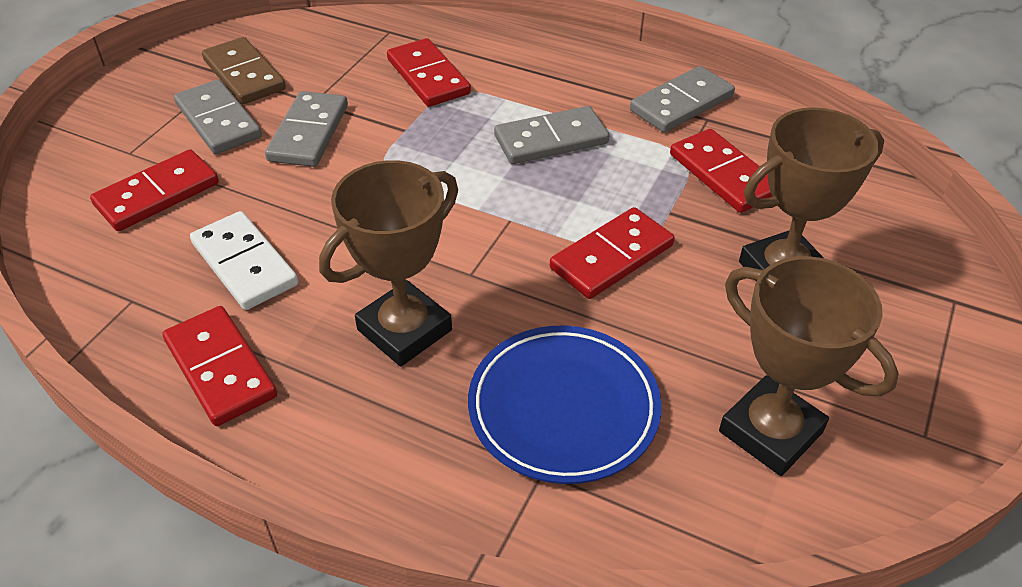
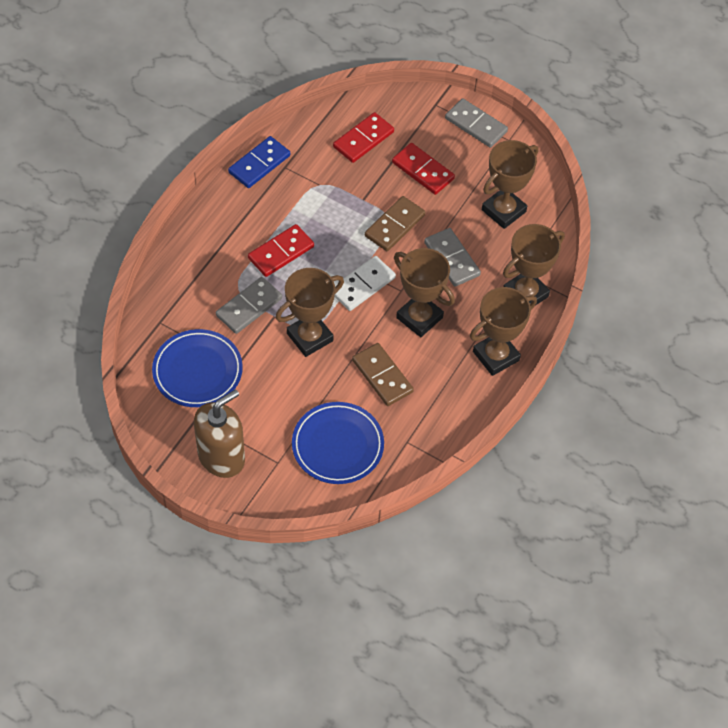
blue domino: none = 0 -> [228,136,290,188] = 1
blue plate: [468,326,662,484] = 1 -> [152,329,243,407] [292,402,384,484] = 2
brown domino: [202,37,286,104] = 1 -> [352,343,414,406] [365,196,425,251] = 2
brown soap dispenser: none = 0 -> [194,389,245,478] = 1
brown trophy: [319,160,458,367] [719,256,899,476] [739,107,884,281] = 3 -> [276,268,344,357] [394,248,455,337] [470,287,537,376] [482,140,538,229] [503,224,565,306] = 5
grey domino: [174,79,262,154] [265,91,348,167] [494,106,609,164] [630,66,735,132] = 4 -> [216,277,282,334] [424,228,481,286] [445,98,508,148] = 3
red domino: [90,149,219,231] [163,306,277,426] [387,38,471,107] [550,207,675,299] [670,129,772,213] = 5 -> [248,224,314,277] [333,112,394,163] [392,143,455,195] = 3

